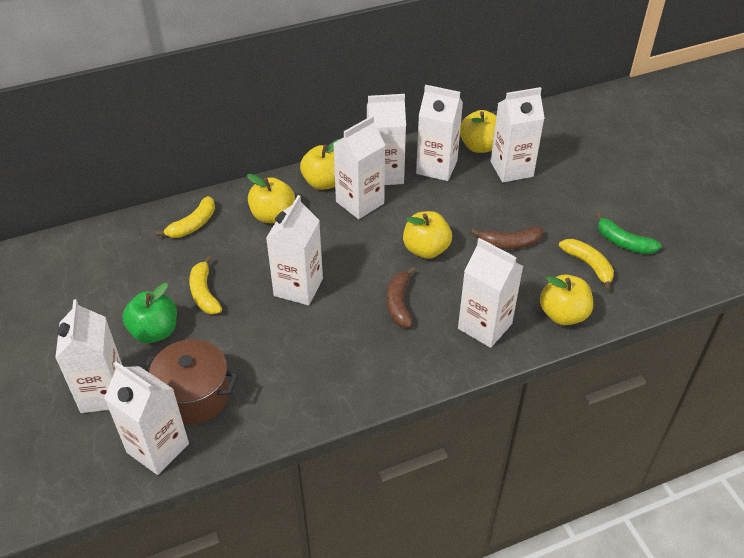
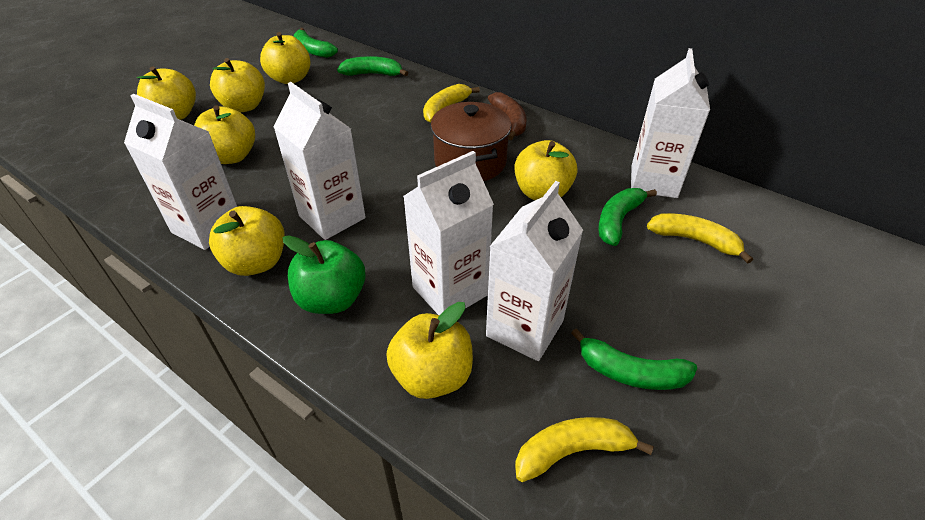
brown banana: [387,267,415,327] [471,226,543,249] = 2 -> [488,92,527,140] = 1
green banana: [596,212,662,254] = 1 -> [294,28,338,58] [337,56,408,76] [571,328,697,390] [598,188,657,246] = 4
white carton: [55,299,123,413] [104,362,189,475] [266,195,323,305] [333,116,385,219] [367,94,406,185] [416,85,463,181] [458,238,523,348] [491,87,545,182] = 8 -> [124,94,237,250] [273,82,366,240] [403,151,494,315] [486,181,583,361] [631,48,710,198] = 5
yellow apple: [247,174,295,223] [300,139,340,190] [403,211,452,259] [460,110,496,153] [540,274,593,325] = 5 -> [137,66,196,120] [194,105,255,164] [209,206,285,276] [210,58,265,112] [260,32,311,84] [386,302,473,399] [515,140,577,200] = 7

